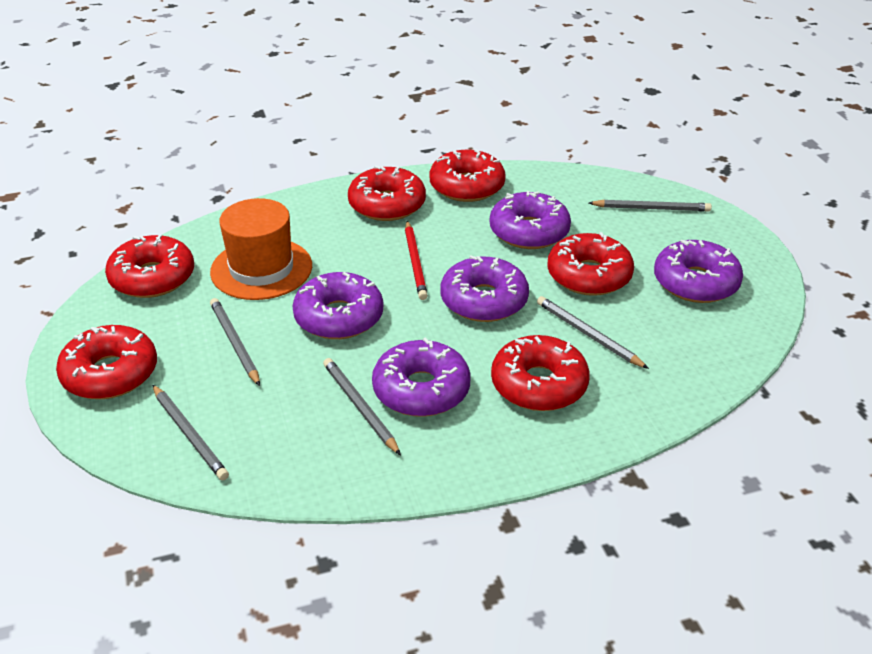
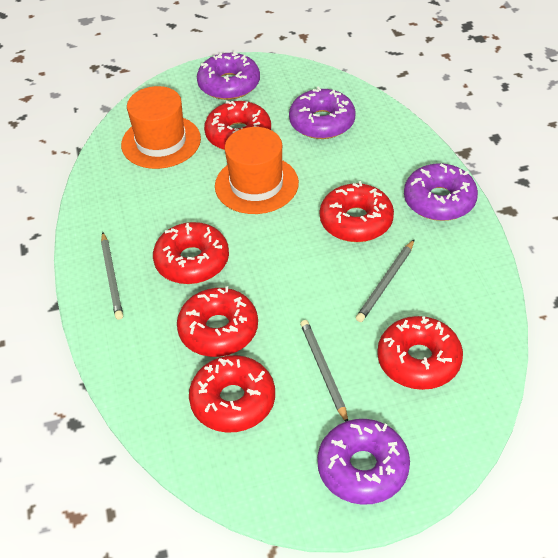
grey pencil: [152,385,229,480] [210,298,260,386] [323,358,401,455] [537,296,649,369] [589,200,712,212] = 5 -> [101,232,123,320] [300,320,348,422] [356,239,415,322] = 3
orange hat: [210,198,312,300] = 1 -> [121,86,201,169] [215,127,299,214] = 2
purple donut: [292,272,383,339] [372,337,470,417] [440,255,529,322] [490,191,571,249] [654,240,743,303] = 5 -> [197,52,260,100] [289,86,356,139] [317,419,410,505] [404,163,478,221] = 4
red pencil: [405,221,428,300] = 1 -> none = 0

